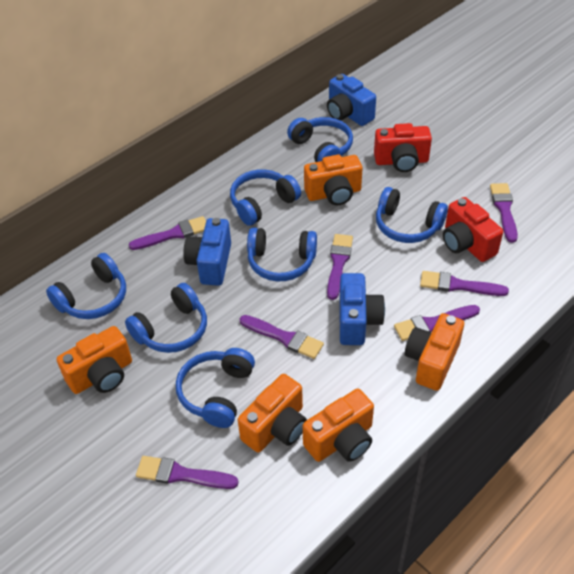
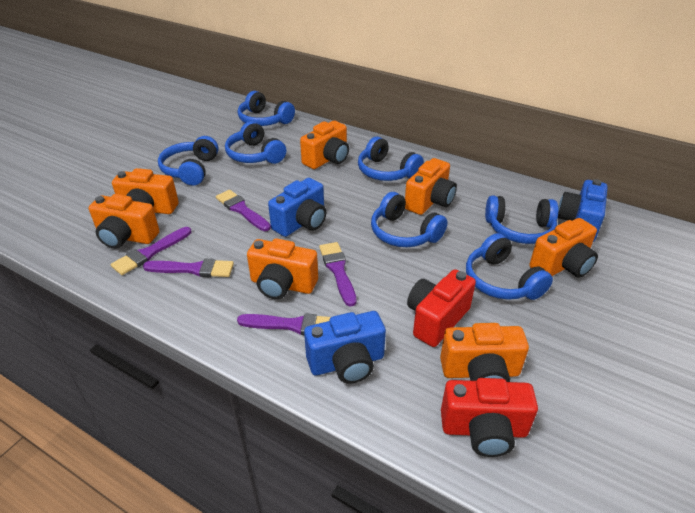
orange camera: [57,326,132,394] [238,374,307,453] [303,389,374,462] [304,154,363,205] [405,313,464,391] = 5 -> [89,194,160,249] [112,168,179,214] [247,238,318,299] [300,121,349,169] [405,158,457,215] [440,323,529,382] [529,218,598,278] = 7
purple brush: [129,216,206,250] [136,456,239,489] [240,315,324,359] [327,234,353,300] [394,305,480,341] [420,271,509,296] [490,183,518,243] = 7 -> [110,227,192,275] [143,259,234,277] [216,190,271,231] [237,313,331,335] [319,242,356,307] = 5

